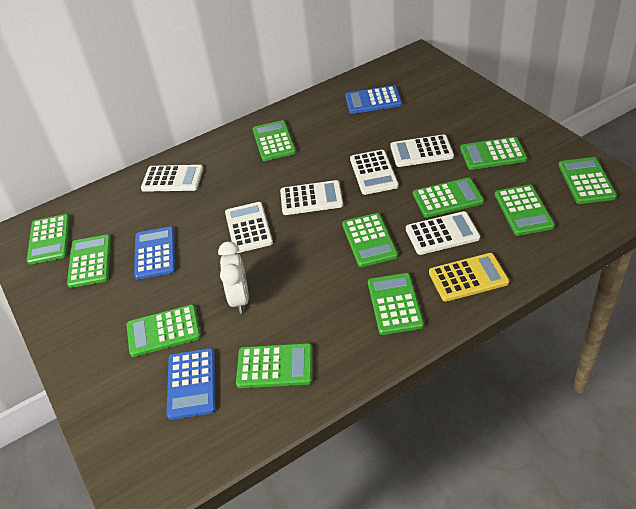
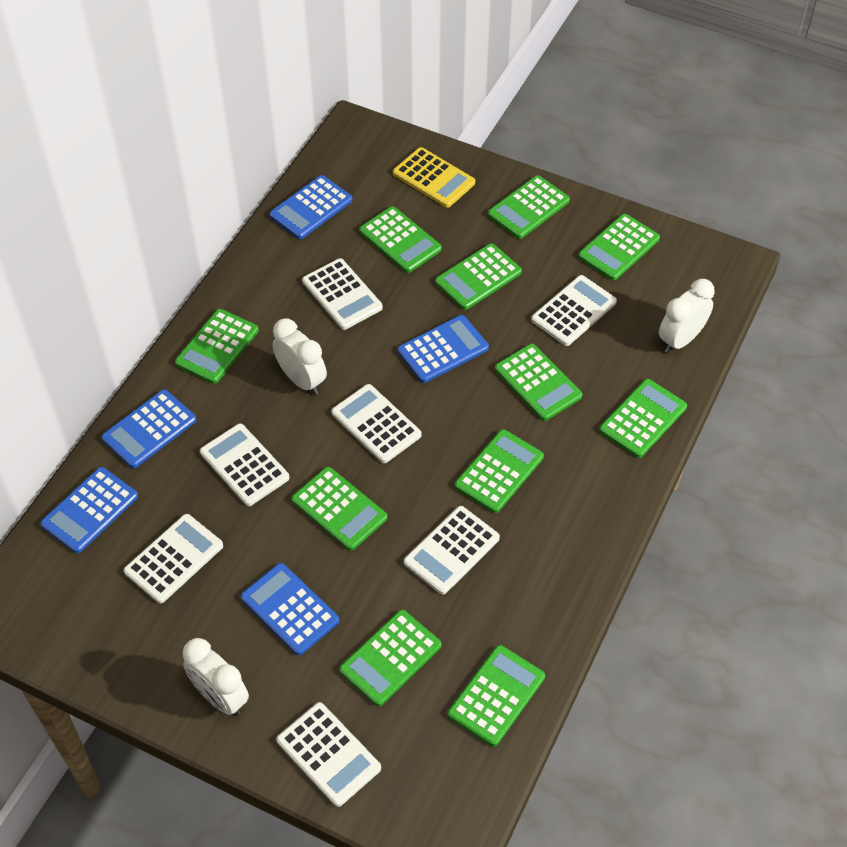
blue calculator: [134,227,175,280] [167,348,216,420] [345,86,402,114] = 3 -> [40,467,138,553] [101,390,197,468] [241,563,339,655] [269,175,353,239] [397,315,489,383] = 5
white calculator: [141,165,203,192] [225,202,273,253] [280,180,343,215] [350,150,399,195] [390,134,454,167] [406,211,480,255] = 6 -> [124,514,223,603] [200,423,290,506] [276,702,381,807] [302,258,383,330] [331,384,422,463] [404,506,500,594] [531,275,617,346] = 7
white clock: [218,241,249,314] = 1 -> [183,638,249,716] [272,318,327,395] [659,279,715,353] = 3

